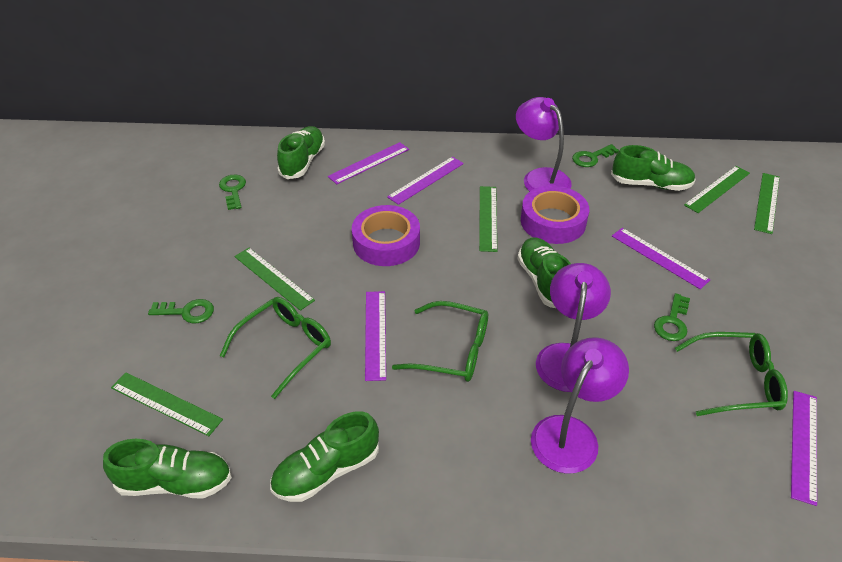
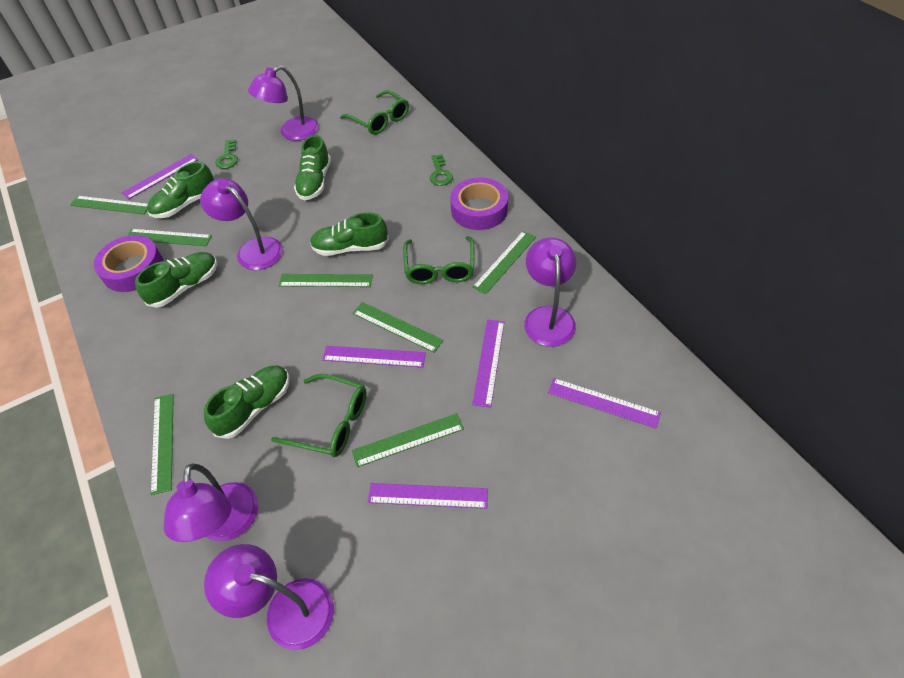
green key: [148,299,214,323] [219,175,246,210] [572,144,619,167] [654,293,690,341] = 4 -> [215,140,238,169] [430,154,453,186] = 2
green ruler: [111,373,223,436] [234,248,315,311] [479,186,497,252] [684,166,750,213] [754,173,780,234] = 5 -> [70,196,148,214] [127,229,212,246] [151,394,174,495] [279,274,373,287] [352,302,444,353] [352,413,464,467] [472,231,536,294] = 7
purple lamp: [516,97,572,191] [531,337,629,474] [536,263,611,392] = 3 -> [164,463,259,542] [200,178,283,270] [204,544,334,650] [248,66,319,141] [524,238,576,347] = 5

